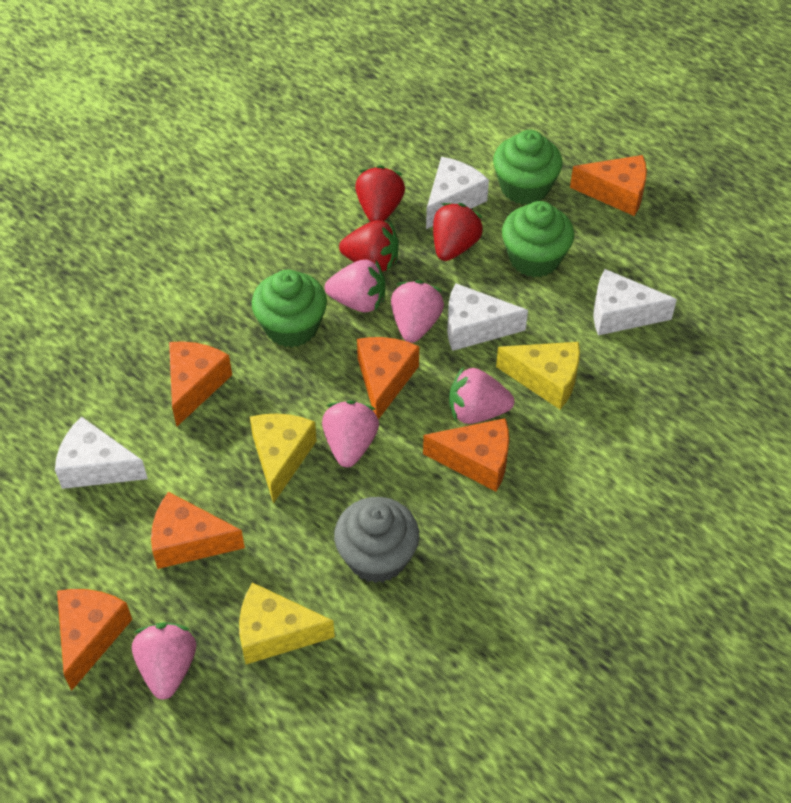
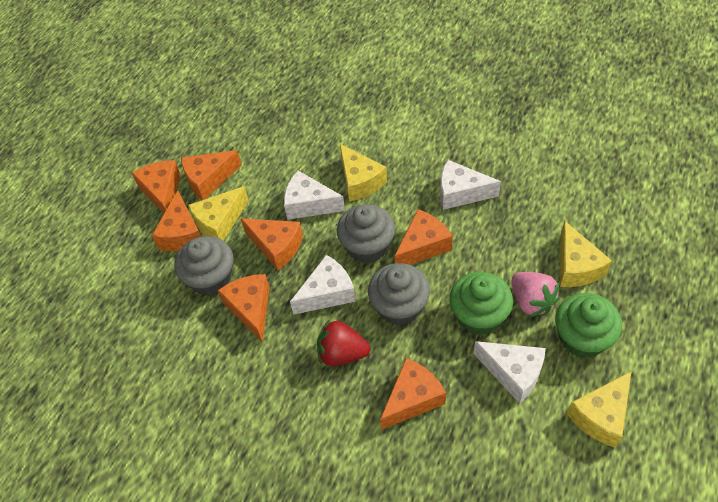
green cupcake: [252,270,327,347] [493,130,562,205] [502,201,574,277] = 3 -> [449,272,513,335] [555,293,622,358] = 2
grey cupcake: [334,497,419,583] = 1 -> [174,236,234,296] [337,204,395,263] [368,263,430,325] = 3
orange cheese: [57,589,133,691] [151,492,245,569] [169,341,232,427] [357,337,419,420] [423,418,509,491] [570,155,647,216] = 6 -> [132,160,181,213] [152,190,201,251] [181,150,241,200] [218,274,270,343] [241,218,303,270] [380,358,446,430] [394,209,453,265] = 7
pink strawberry: [132,622,196,700] [322,401,379,467] [325,260,385,312] [391,280,444,343] [449,366,514,424] = 5 -> [512,272,560,317] = 1
red strawberry: [339,220,399,272] [355,165,405,222] [433,203,483,261] = 3 -> [317,319,370,366] = 1
yellow cheese: [239,582,335,664] [250,414,317,504] [496,342,580,409] = 3 -> [188,186,249,241] [340,144,387,202] [560,221,612,287] [567,372,631,448] = 4

